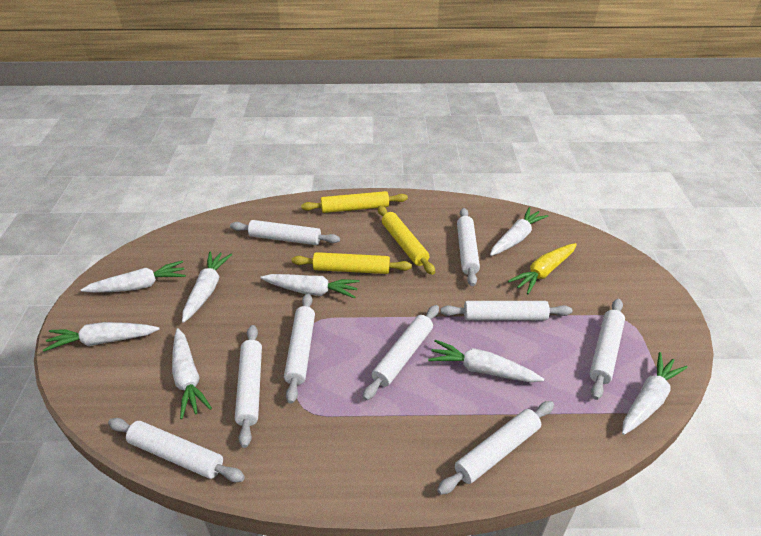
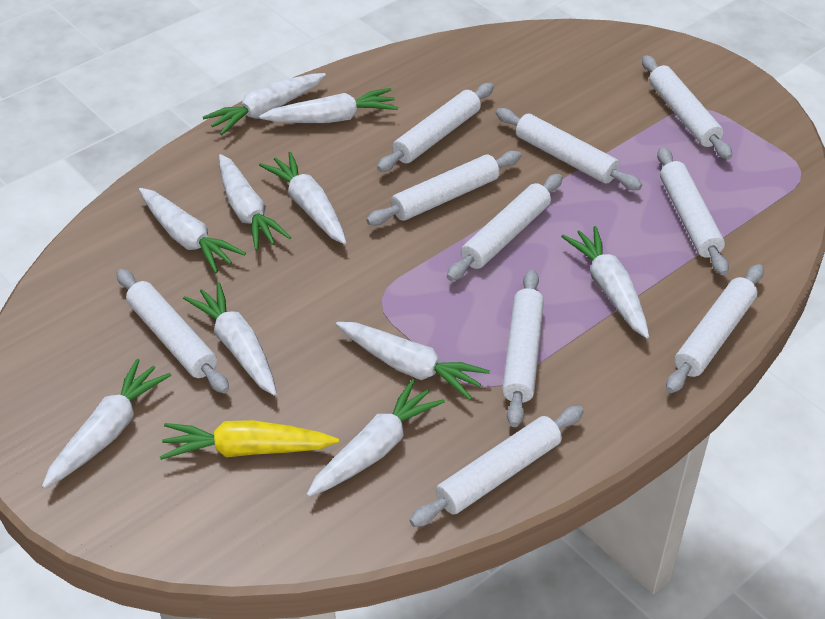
white carrot: [43,322,160,352] [81,260,186,293] [172,328,212,419] [182,251,232,323] [260,274,360,299] [428,340,544,382] [490,207,548,256] [622,352,688,435] = 8 -> [42,359,171,488] [139,188,246,273] [183,282,277,396] [203,73,326,135] [219,154,291,250] [259,88,398,123] [259,152,347,244] [306,379,445,497] [336,322,490,400] [561,226,649,338] = 10
white rolling pin: [108,418,245,482] [230,220,340,245] [235,325,262,448] [284,293,315,404] [363,305,439,400] [437,401,554,495] [441,301,572,320] [457,208,480,286] [589,299,625,400] = 9 -> [117,269,229,394] [366,151,521,225] [377,83,494,172] [409,406,584,527] [447,174,563,281] [496,108,642,190] [502,269,544,427] [642,55,732,160] [657,147,729,276] [666,264,764,393] = 10
yellow rolling pin: [292,252,412,274] [301,191,408,213] [378,206,435,275] = 3 -> none = 0

